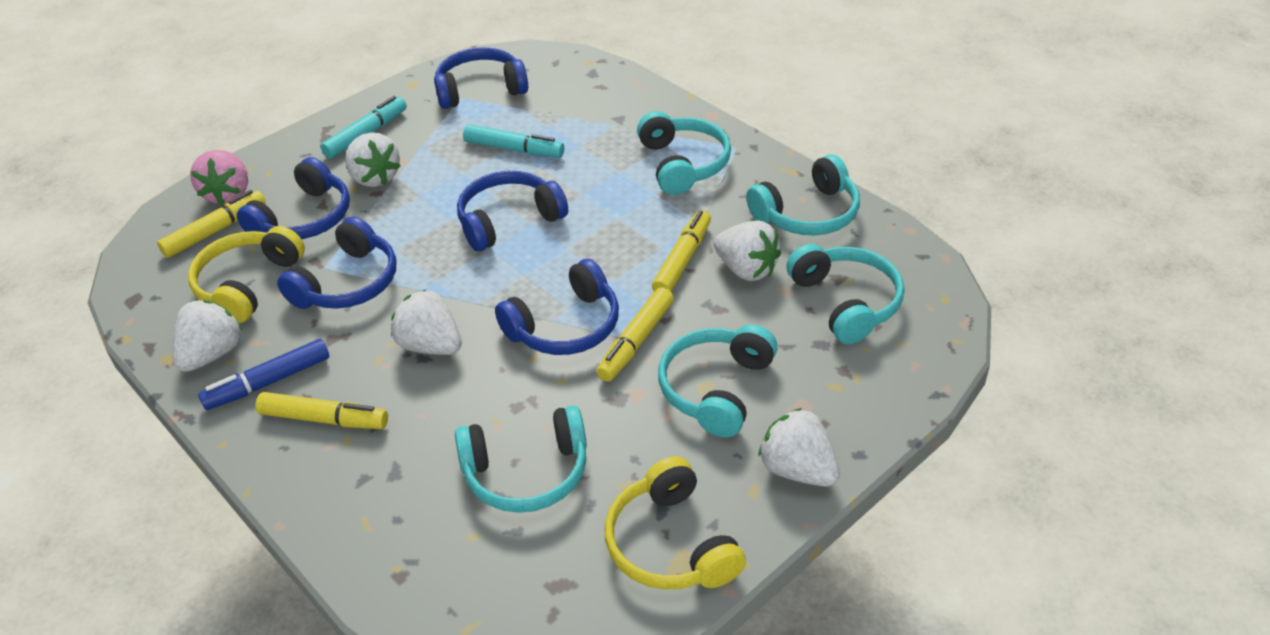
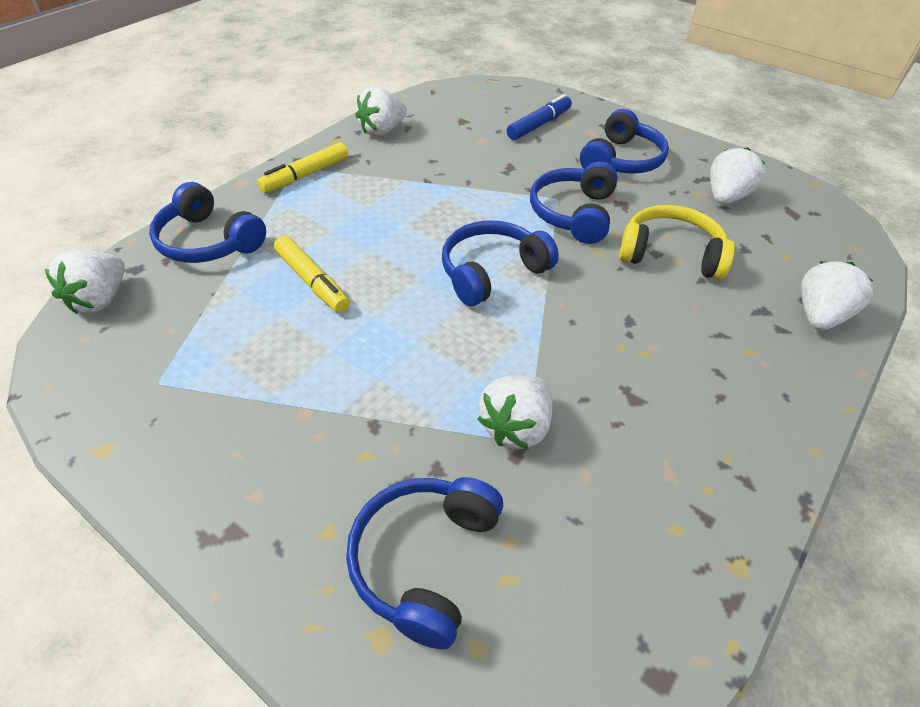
pink strawberry: [190,150,248,205] = 1 -> none = 0
turquoise headphones: [455,405,587,513] [637,111,731,195] [658,324,778,437] [746,154,860,235] [786,244,904,344] = 5 -> none = 0
turquoise marker: [320,96,407,159] [463,124,564,158] = 2 -> none = 0
yellow headphones: [188,226,305,323] [605,456,746,590] = 2 -> [619,205,735,280] = 1
yellow marker: [157,190,266,258] [255,392,388,429] [597,287,674,382] [652,210,711,292] = 4 -> [257,142,348,193] [274,236,350,313] = 2

